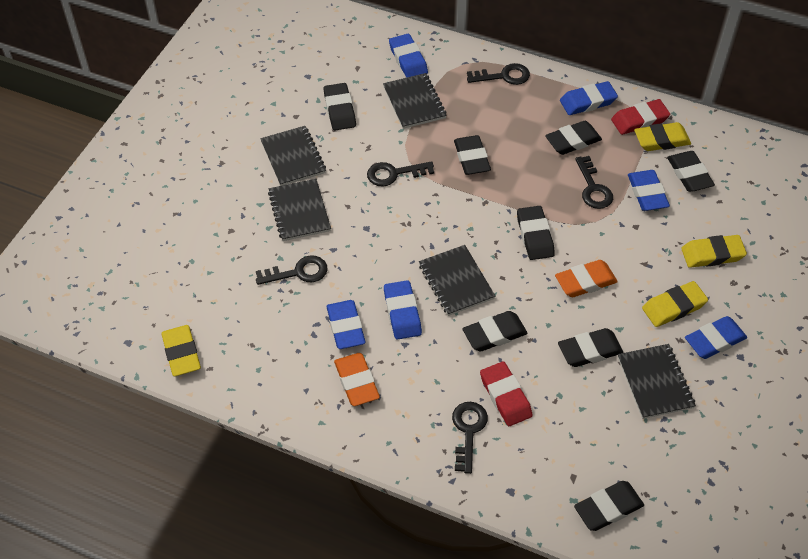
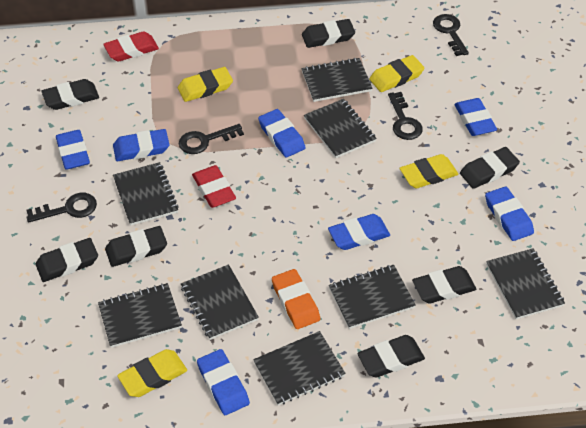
black eraser: [323,83,356,130] [454,135,491,175] [462,311,527,351] [517,206,555,260] [545,121,602,155] [558,328,623,367] [574,481,644,531] [667,151,715,192] = 8 -> [36,238,98,282] [41,79,99,110] [105,226,167,267] [302,19,355,48] [357,335,425,378] [412,266,476,304] [460,147,520,189] = 7
black key: [256,255,328,285] [367,161,434,187] [452,402,488,474] [467,63,530,85] [575,156,613,209] = 5 -> [26,193,97,223] [179,124,244,154] [388,92,423,140] [433,14,469,56] = 4
black notebook: [260,126,326,186] [268,179,331,241] [383,73,447,129] [419,245,495,316] [618,344,696,419] = 5 -> [98,283,182,348] [113,162,179,226] [181,264,259,340] [253,331,346,406] [302,58,373,102] [304,99,377,158] [329,265,416,329] [486,248,565,319] = 8
blue eraser: [327,300,366,349] [384,280,422,340] [389,34,428,78] [560,81,618,115] [628,170,670,211] [685,316,747,359] = 6 -> [56,130,90,170] [113,129,169,161] [197,349,250,415] [258,109,306,157] [328,214,390,250] [454,98,497,136] [485,187,534,241] = 7
orange eraser: [334,353,380,406] [555,260,618,297] = 2 -> [272,269,320,329] = 1

